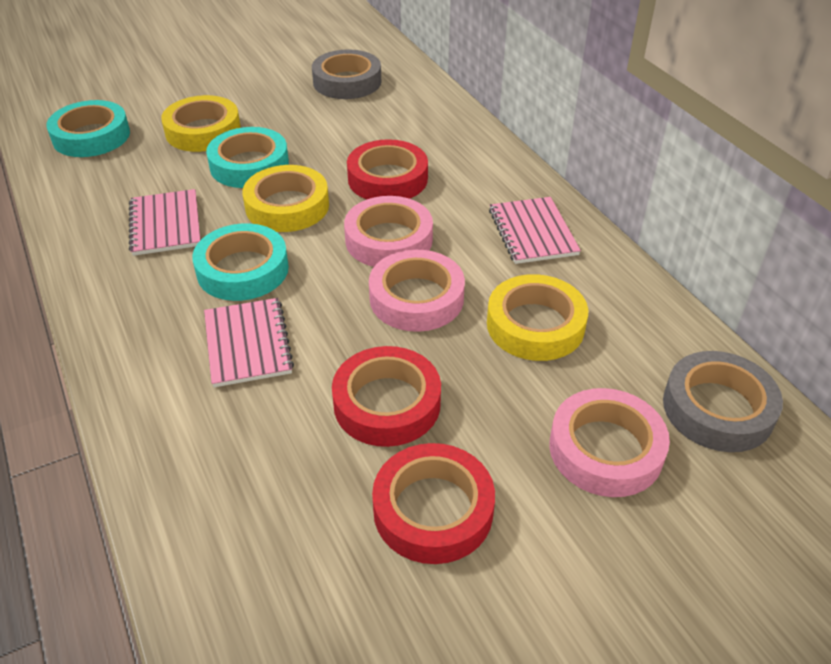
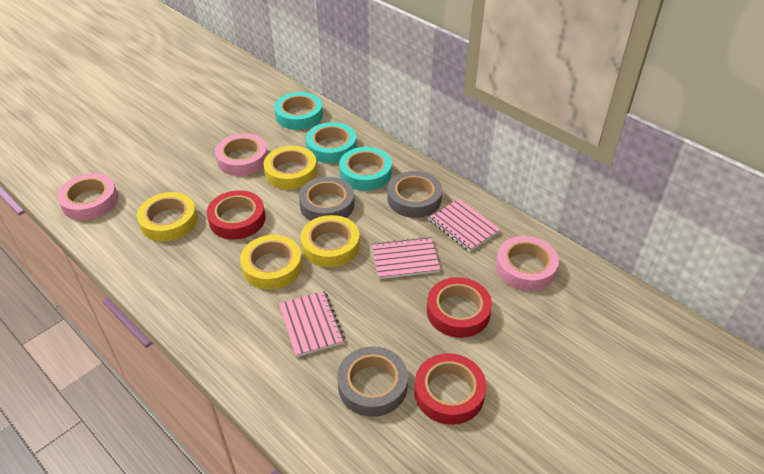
grey tape: [312,49,381,99] [663,351,783,452] = 2 -> [299,177,355,221] [337,346,408,417] [387,171,442,218] = 3
yellow tape: [161,95,241,152] [242,165,329,232] [487,274,588,361] = 3 -> [137,192,198,241] [240,235,302,289] [264,146,317,190] [301,215,360,267] = 4

